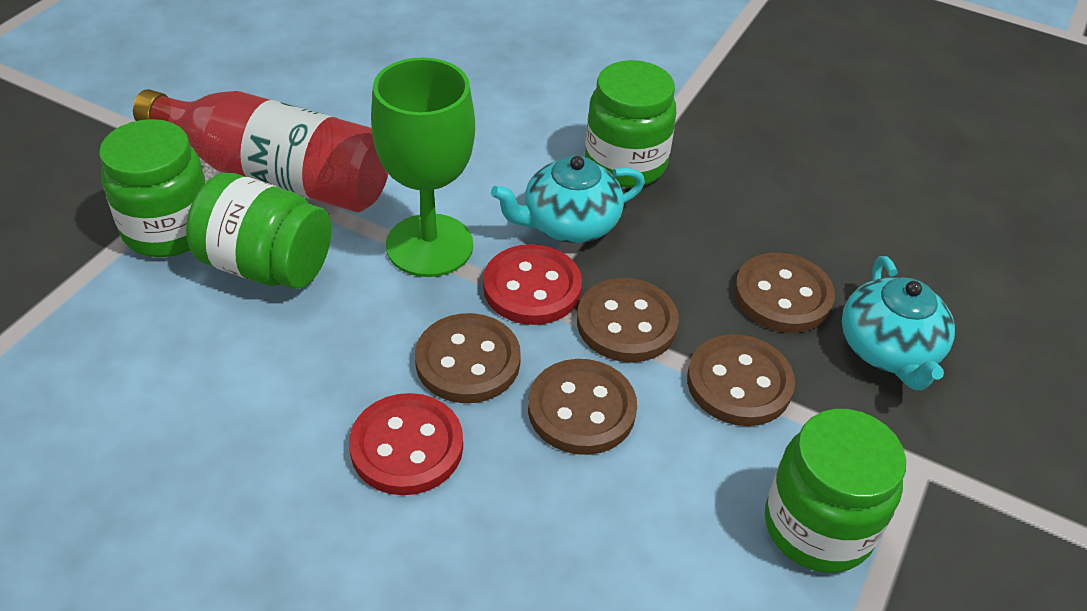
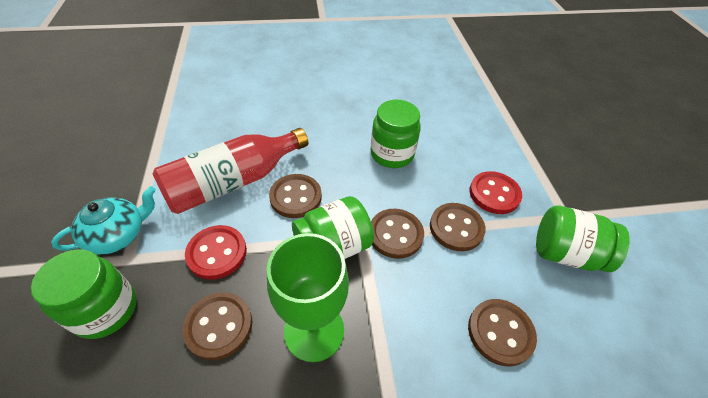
turquoise teapot: [491,156,645,243] [842,256,955,390] = 2 -> [51,186,156,255] = 1

